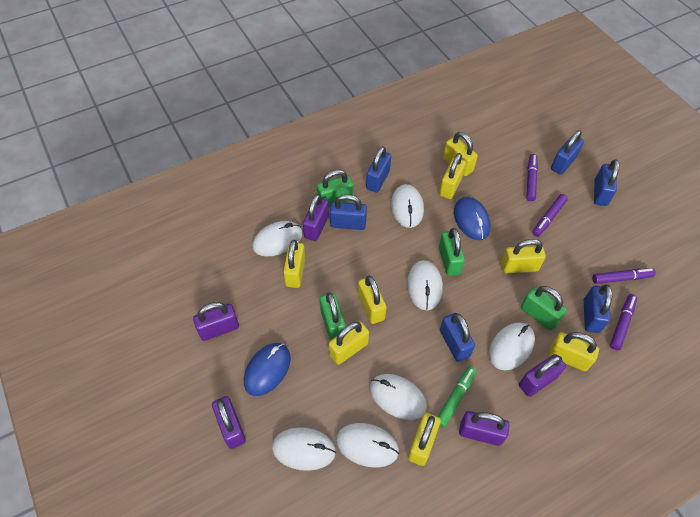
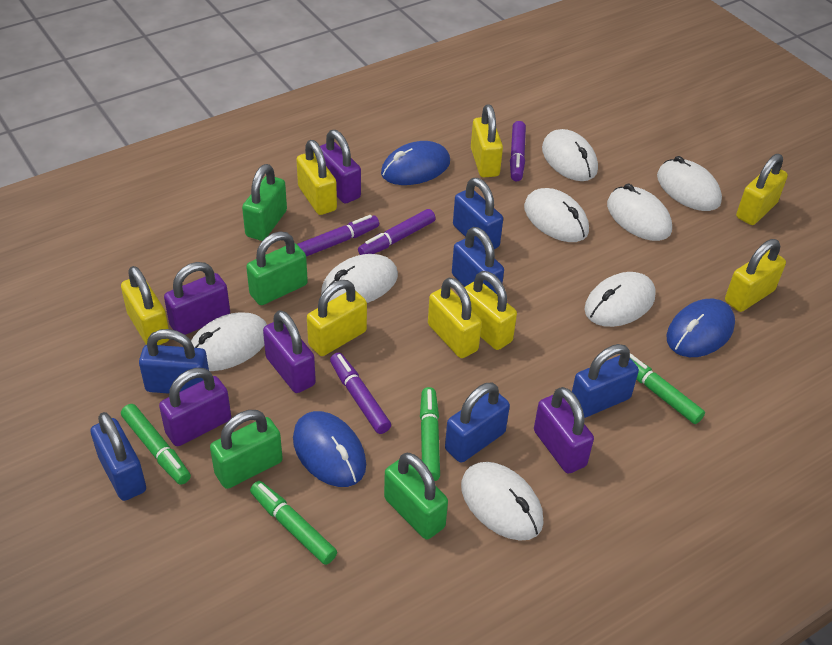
blue mouse: [244,343,291,396] [454,197,491,240] = 2 -> [293,411,366,487] [381,141,450,185] [667,299,735,357] = 3
green marker: [438,366,477,428] = 1 -> [121,404,191,485] [250,481,337,565] [420,387,440,481] [630,353,705,424] = 4
white mouse: [252,221,303,256] [272,427,336,471] [336,423,399,468] [370,374,427,420] [391,184,424,228] [407,260,443,310] [489,322,535,370] = 7 -> [191,312,267,371] [321,254,398,303] [461,462,544,541] [524,188,589,242] [542,129,598,181] [584,272,656,327] [607,184,672,241] [657,156,722,211] = 8

